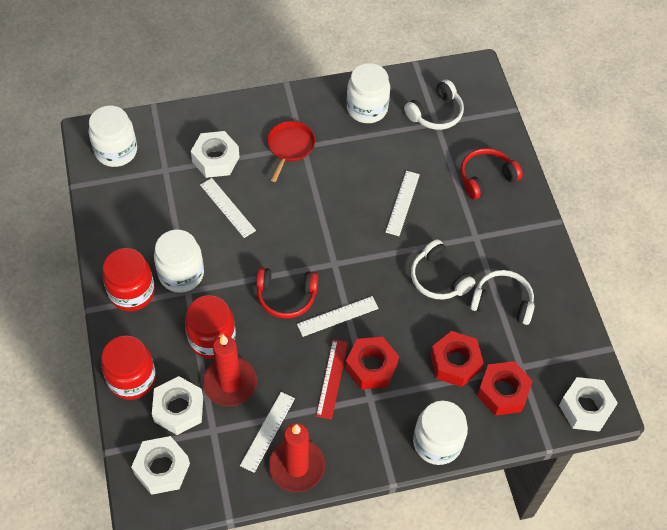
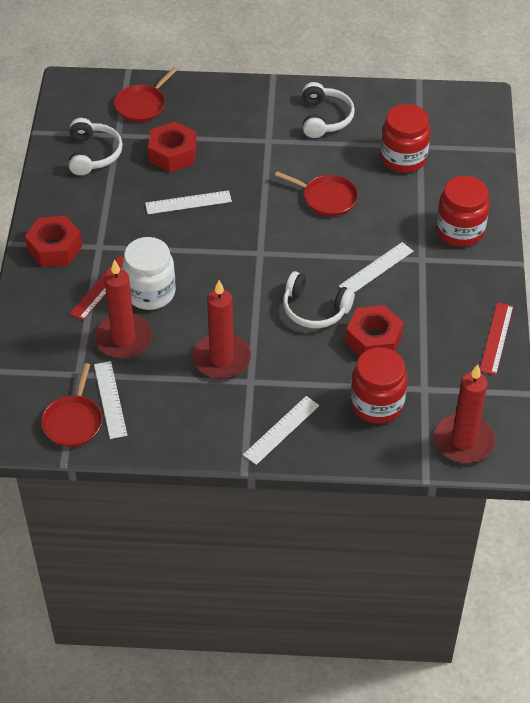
red candle: [203,335,257,406] [269,423,325,492] = 2 -> [94,259,152,359] [193,280,251,379] [434,364,495,463] = 3
red headphones: [256,268,318,319] [460,148,523,200] = 2 -> none = 0
red pan: [267,121,315,182] = 1 -> [41,363,102,447] [114,67,178,122] [275,171,358,216] = 3
red ruler: [316,339,348,419] = 1 -> [70,255,124,320] [480,302,514,375] = 2
white jar: [89,106,137,167] [154,230,204,293] [347,63,390,123] [413,401,468,465] = 4 -> [122,237,176,310] = 1
white nut: [131,436,190,495] [152,376,203,435] [191,131,240,178] [559,377,618,432] = 4 -> none = 0

